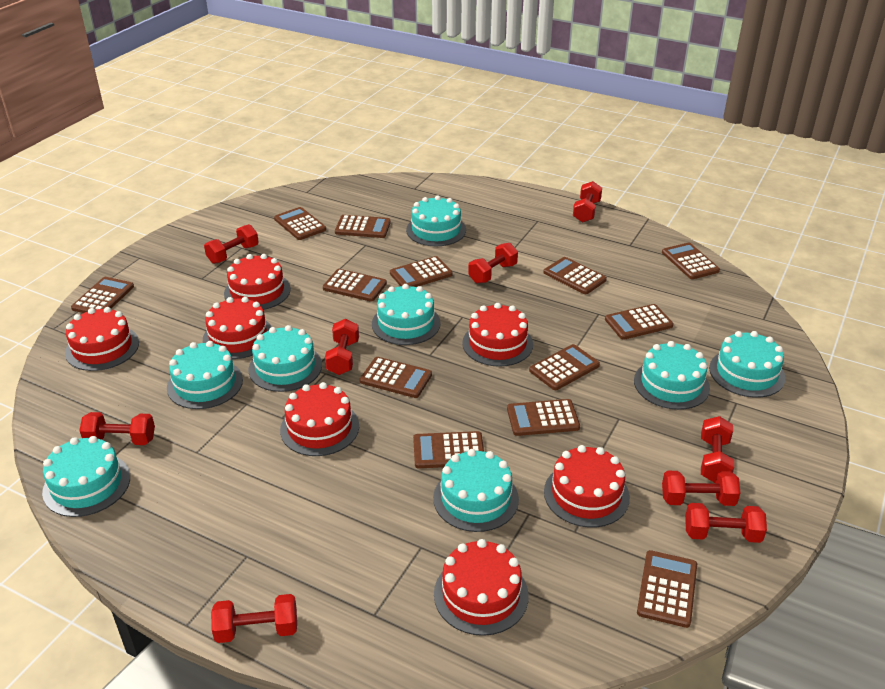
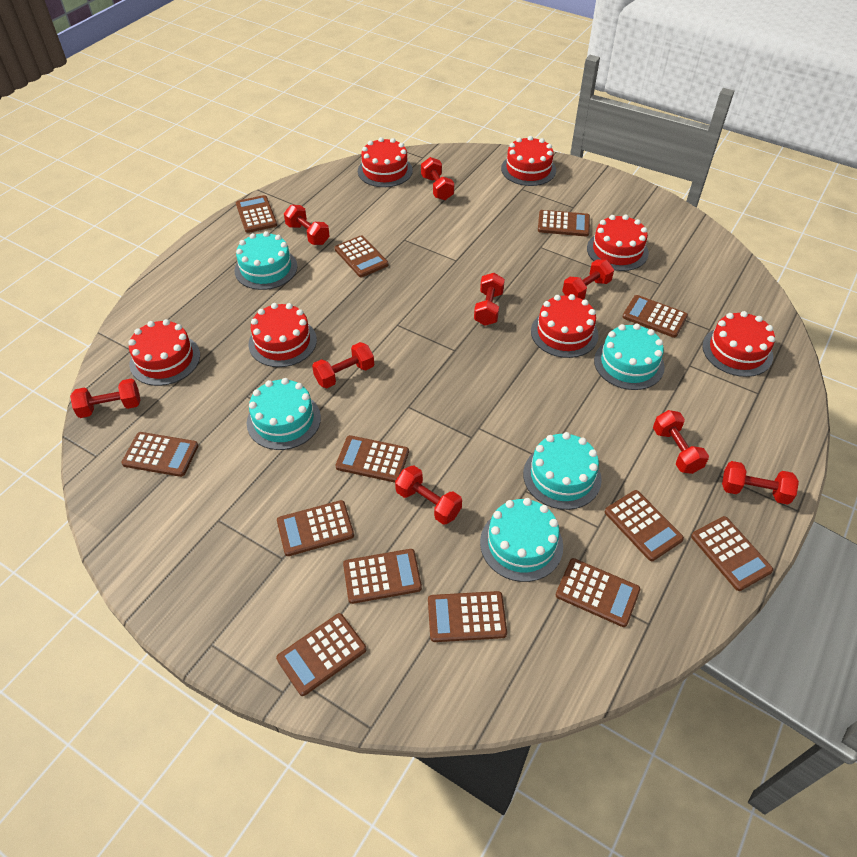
turquoise cake: [42,436,130,517] [167,341,243,409] [248,325,322,392] [372,284,441,345] [406,196,466,246] [433,449,519,532] [634,341,710,410] [709,331,785,398] = 8 -> [234,231,297,290] [247,378,321,450] [480,498,563,582] [523,432,602,510] [594,324,665,390] = 5

